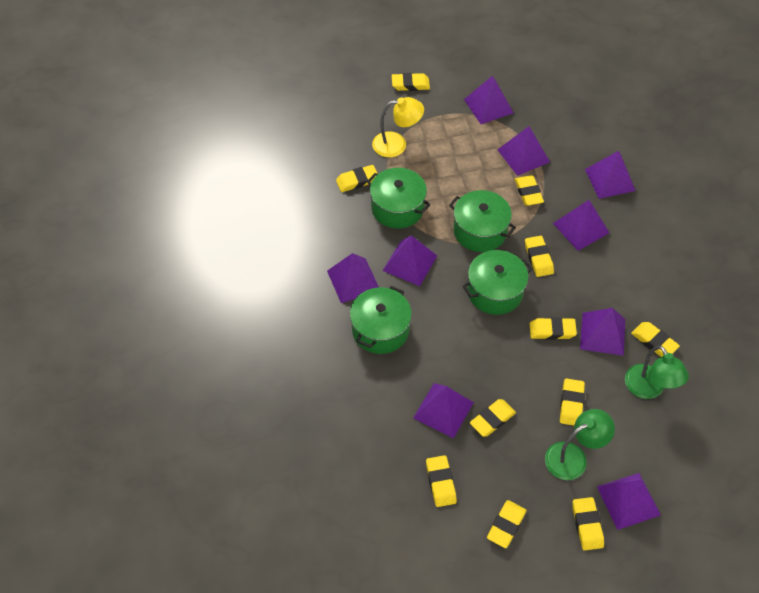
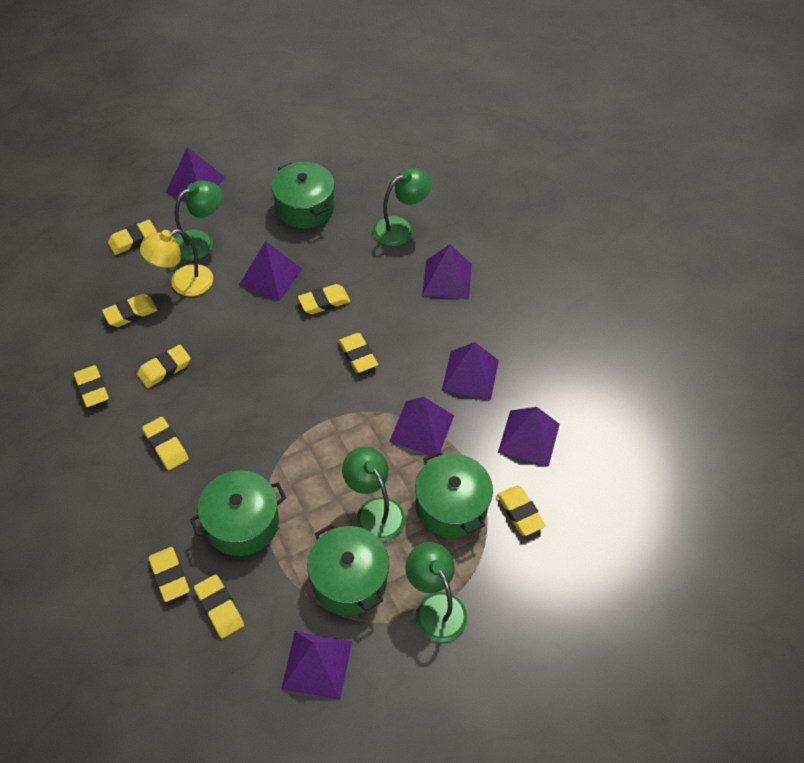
green lamp: [545,409,615,480] [625,346,689,399] = 2 -> [175,181,222,260] [342,447,405,542] [373,168,432,246] [405,542,467,642] = 4
purple pyramid: [327,253,379,303] [383,235,437,286] [413,383,474,438] [464,76,513,124] [497,126,550,176] [553,200,609,251] [580,308,625,356] [585,151,636,199] [597,473,661,530] = 9 -> [166,147,225,199] [239,241,302,301] [281,631,352,699] [389,397,454,457] [422,244,472,300] [442,342,499,400] [498,407,560,467] = 7
yellow eraser: [336,165,378,192] [392,73,430,91] [426,455,457,507] [470,399,516,437] [487,500,526,548] [515,175,544,206] [525,236,554,277] [530,317,577,340] [560,378,585,426] [572,497,604,551] [631,322,680,357] = 11 -> [74,365,109,407] [102,294,157,327] [108,220,157,255] [137,345,191,388] [142,417,189,470] [149,547,189,602] [194,574,244,638] [298,284,351,314] [338,333,378,373] [497,486,546,536] = 10

